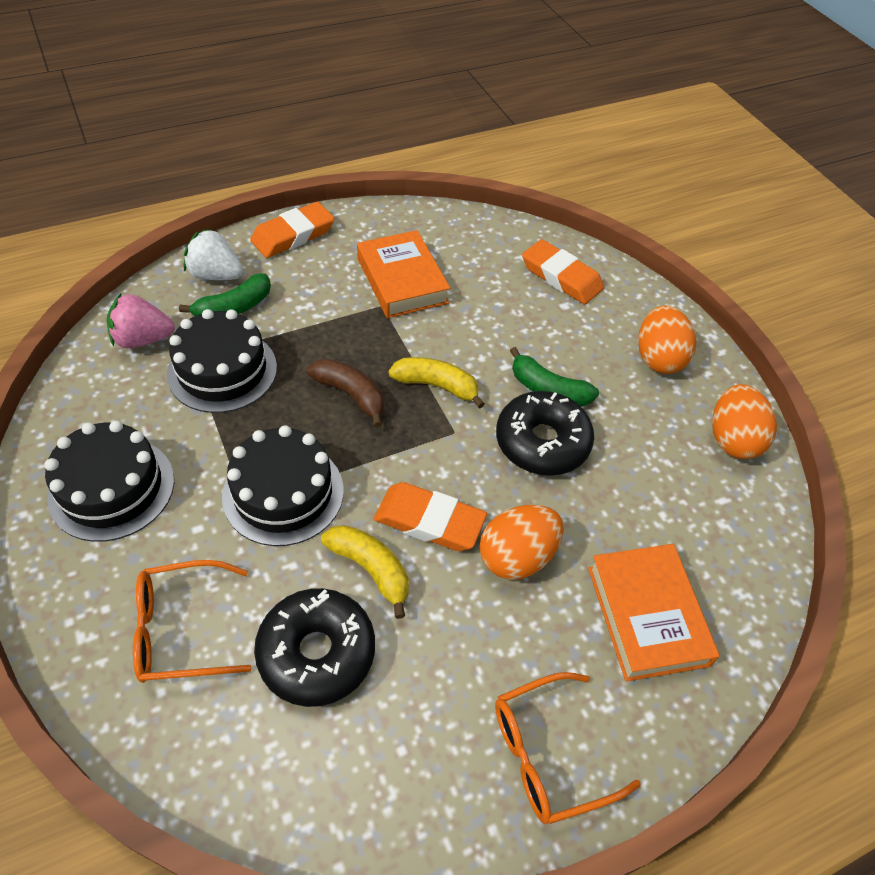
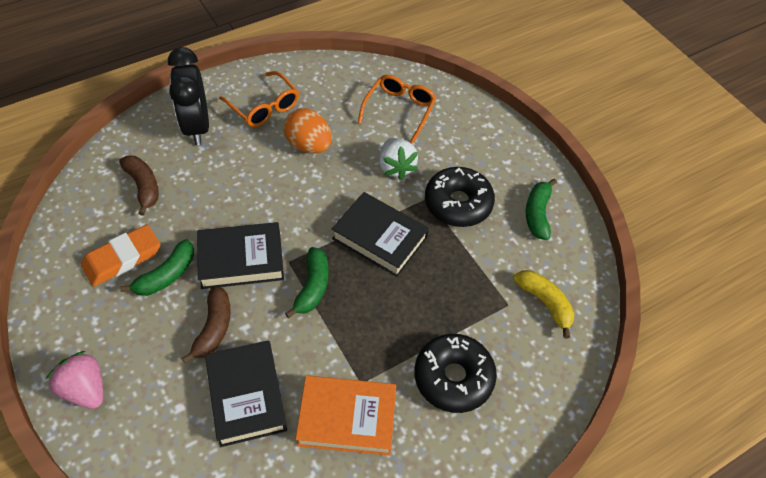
black book: none = 0 -> [197,222,284,289] [205,340,287,447] [332,192,429,277] = 3
black cake: [44,421,174,542] [167,309,277,413] [222,425,344,546] = 3 -> none = 0
black clock: none = 0 -> [168,47,209,145] = 1
brown banana: [307,359,384,427] = 1 -> [119,155,159,216] [182,286,231,363] = 2
green banana: [179,274,271,316] [510,347,599,406] = 2 -> [120,239,194,296] [285,247,328,318] [526,178,557,240] = 3
orange book: [357,230,450,318] [588,544,720,682] = 2 -> [295,375,396,456] = 1
orange egg: [480,505,564,580] [638,305,696,374] [712,384,777,459] = 3 -> [284,108,332,154] = 1
orange eraser: [250,202,335,258] [374,482,487,551] [522,239,604,304] = 3 -> [81,224,160,287] = 1
yellow banana: [321,525,409,619] [388,357,485,409] = 2 -> [513,270,574,339] = 1

